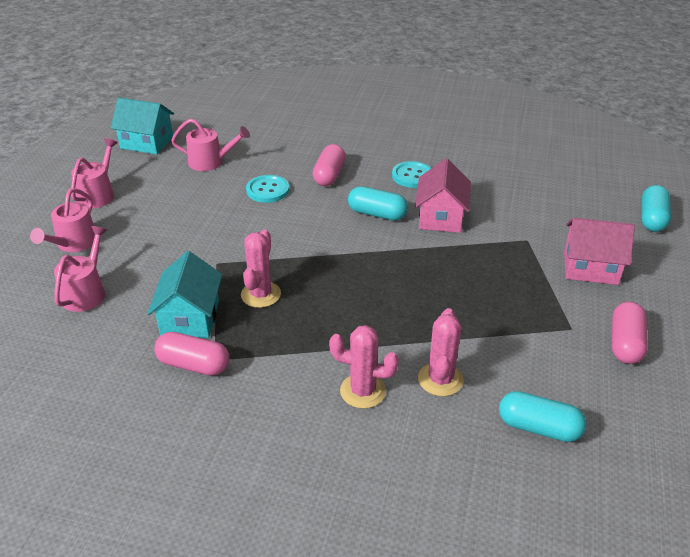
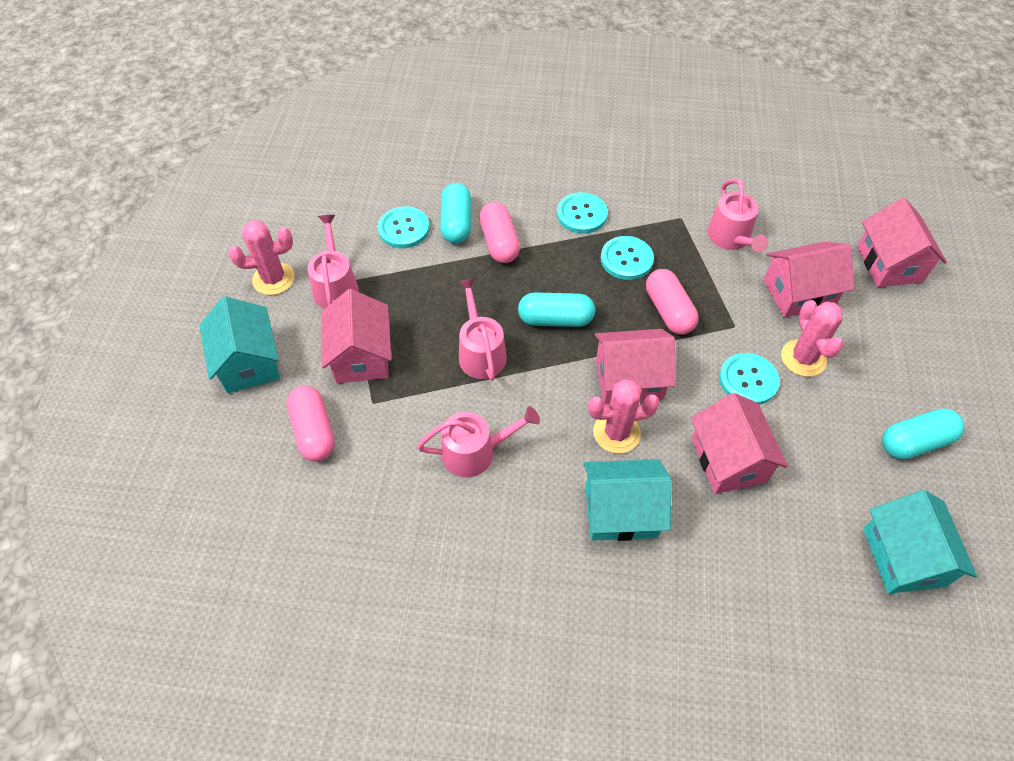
pink house: [415,158,471,233] [564,218,635,285] = 2 -> [321,289,392,383] [594,329,676,404] [691,393,788,494] [763,242,855,318] [857,198,947,287] = 5
turquoise button: [246,175,289,203] [392,161,431,188] = 2 -> [378,206,429,248] [557,192,608,234] [601,236,654,280] [719,353,780,405] = 4
turquoise house: [111,97,174,154] [147,251,222,338] = 2 -> [199,296,280,393] [584,459,671,541] [863,490,977,594] = 3

